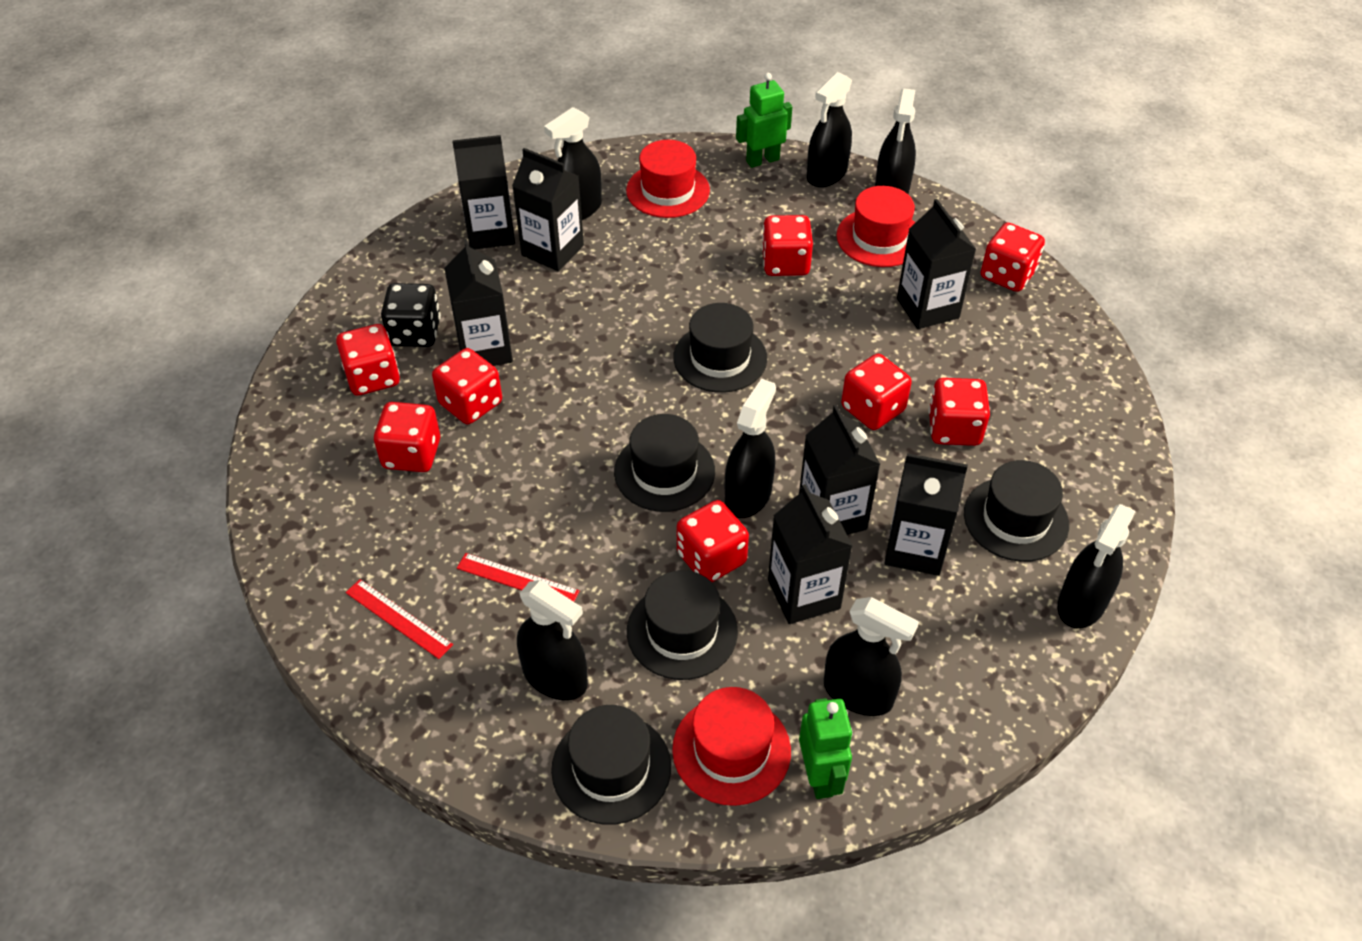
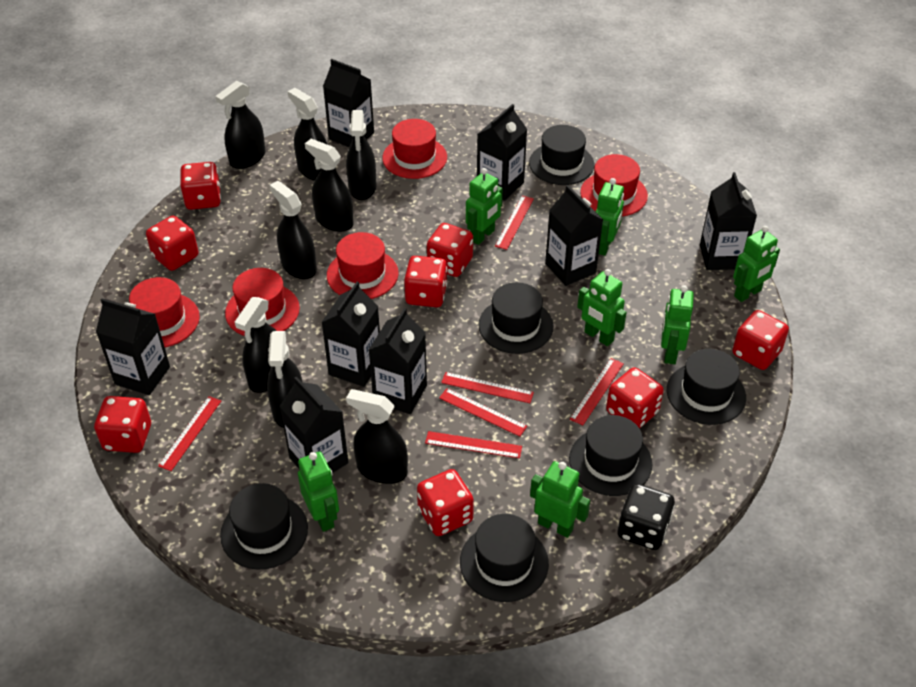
black carton: [444,239,513,366] [452,135,515,249] [512,148,584,271] [768,484,853,624] [799,405,881,535] [884,453,968,576] [897,199,976,329] = 7 -> [96,298,170,395] [279,376,348,473] [321,282,380,387] [323,59,374,147] [369,308,427,414] [477,104,527,201] [545,185,603,286] [700,172,757,270] = 8
black hat: [551,705,671,825] [614,414,715,512] [627,570,738,680] [673,303,767,393] [964,460,1069,562] = 5 -> [220,483,308,569] [460,514,549,602] [478,282,553,354] [529,125,594,185] [569,415,652,496] [667,349,746,425] = 6
black spray bottle: [517,580,588,700] [544,107,602,220] [725,378,776,518] [807,72,852,188] [824,597,919,716] [875,88,916,194] [1057,504,1136,629] = 7 -> [215,81,265,169] [235,297,276,393] [267,331,303,428] [270,181,317,279] [287,88,328,181] [305,139,354,232] [346,110,377,200] [346,389,408,484] = 8
green robot: [736,73,792,168] [799,698,853,799] = 2 -> [298,452,339,532] [466,168,503,245] [530,461,590,538] [577,269,627,346] [596,178,624,256] [661,285,694,364] [733,226,780,302] = 7
red hat: [626,140,710,218] [672,687,791,806] [837,186,915,267] = 3 -> [129,277,200,347] [225,268,300,336] [327,232,398,299] [382,119,447,179] [580,154,648,216] = 5
red ruler: [346,579,453,659] [457,553,580,602] = 2 -> [158,396,221,471] [425,431,522,458] [439,388,527,437] [441,372,534,403] [495,196,534,250] [570,358,624,425] = 6

